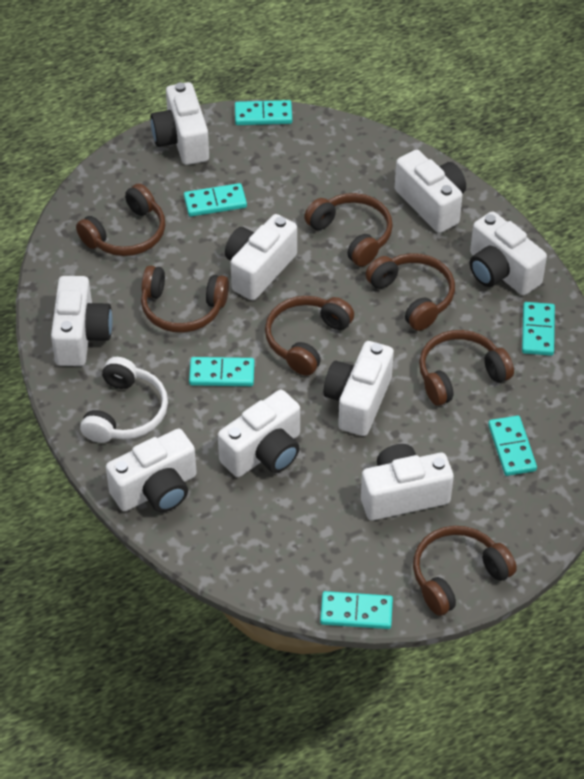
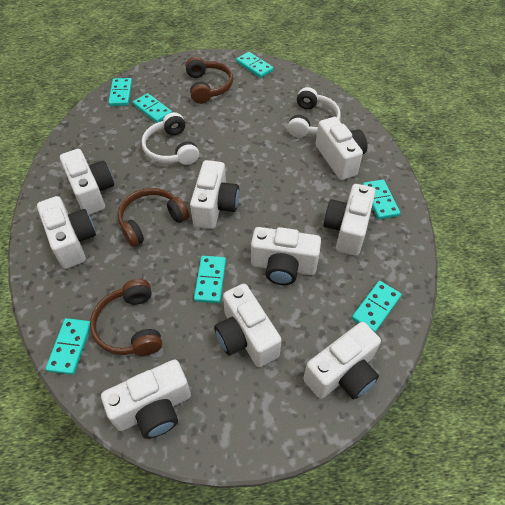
brown headphones: [76,183,165,256] [141,265,229,333] [265,296,354,376] [304,193,393,267] [365,253,455,331] [413,526,517,616] [419,330,514,406] = 7 -> [90,279,162,356] [118,188,189,247] [185,57,233,104] = 3
turquoise domino: [184,183,247,217] [189,357,255,386] [235,100,292,125] [320,591,393,629] [488,416,537,476] [522,302,555,356] = 6 -> [46,318,90,375] [108,78,132,106] [133,93,172,123] [194,256,226,303] [236,52,274,78] [352,281,401,332] [363,179,400,220] = 7
white headphones: [80,357,168,443] = 1 -> [141,112,199,165] [288,87,341,138] = 2

